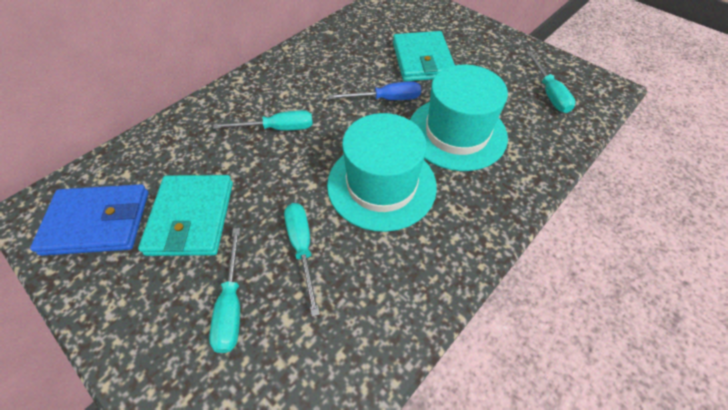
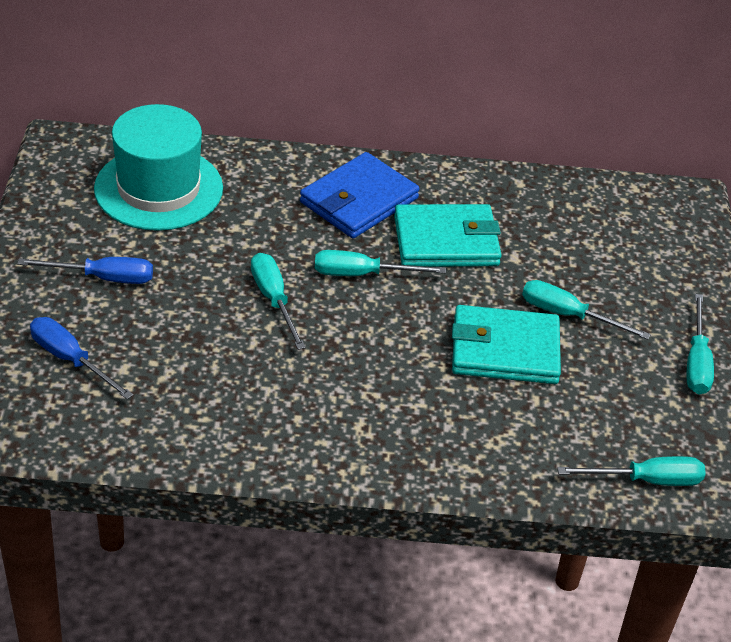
blue screwdriver: [329,81,421,100] = 1 -> [17,257,153,284] [30,317,134,400] = 2
turquoise hat: [327,113,437,232] [410,65,508,171] = 2 -> [94,104,223,231] = 1
turquoise screwdriver: [209,228,240,353] [213,110,313,130] [284,203,320,317] [527,52,576,113] = 4 -> [251,253,306,350] [315,250,446,276] [522,280,651,340] [558,456,706,486] [687,294,714,394] = 5

